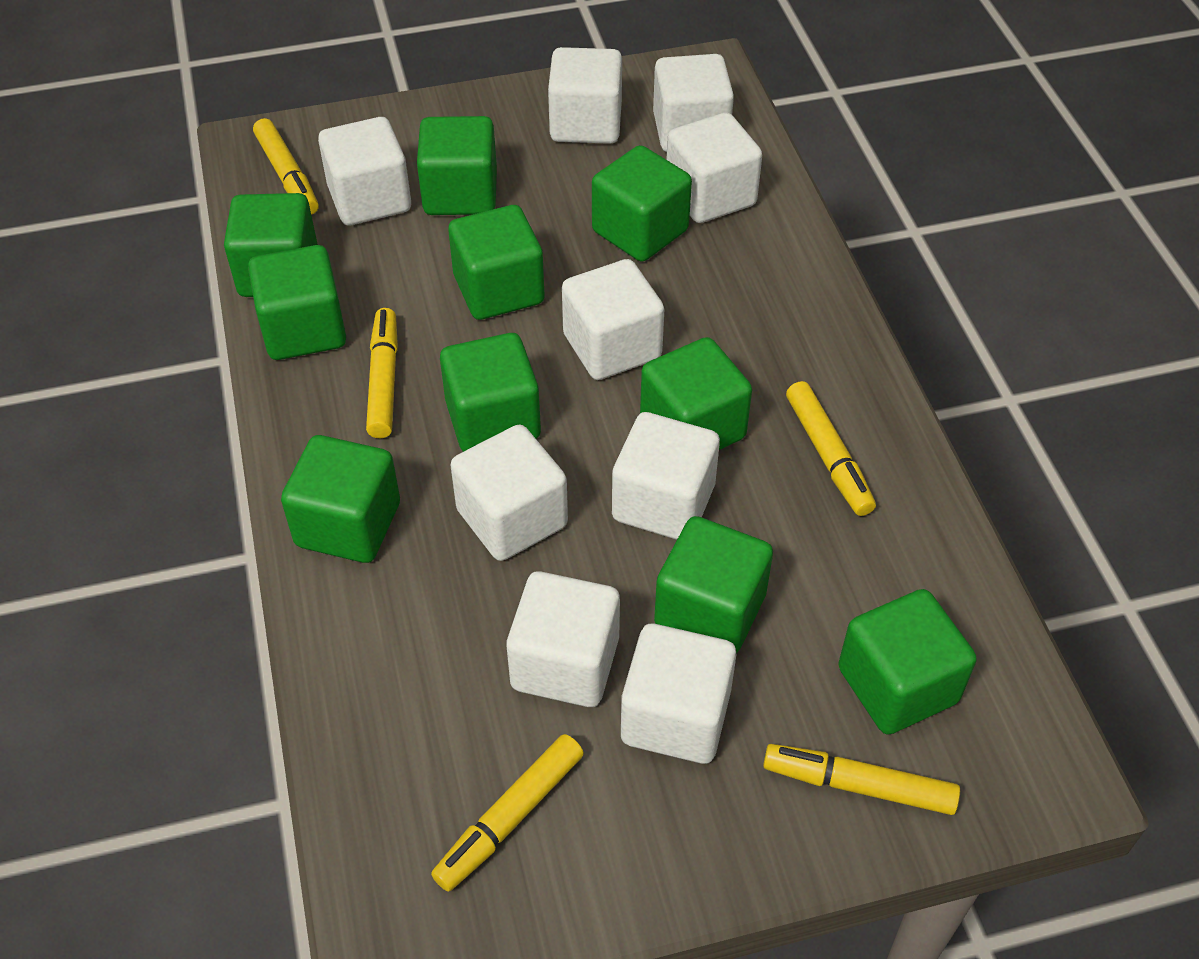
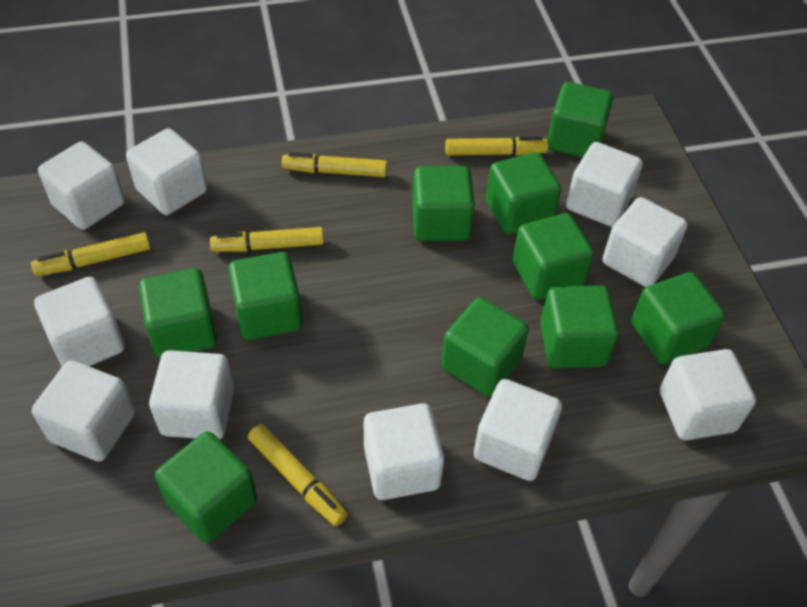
white cube: [318,117,411,225] [450,425,568,561] [507,571,620,707] [548,47,622,144] [562,259,664,380] [612,412,720,540] [621,624,736,764] [653,54,734,152] [666,113,762,223] = 9 -> [32,360,135,462] [34,277,125,366] [38,142,125,230] [126,128,207,215] [149,350,234,440] [364,403,444,500] [474,379,562,481] [566,142,643,227] [602,197,688,287] [660,349,756,441] = 10

